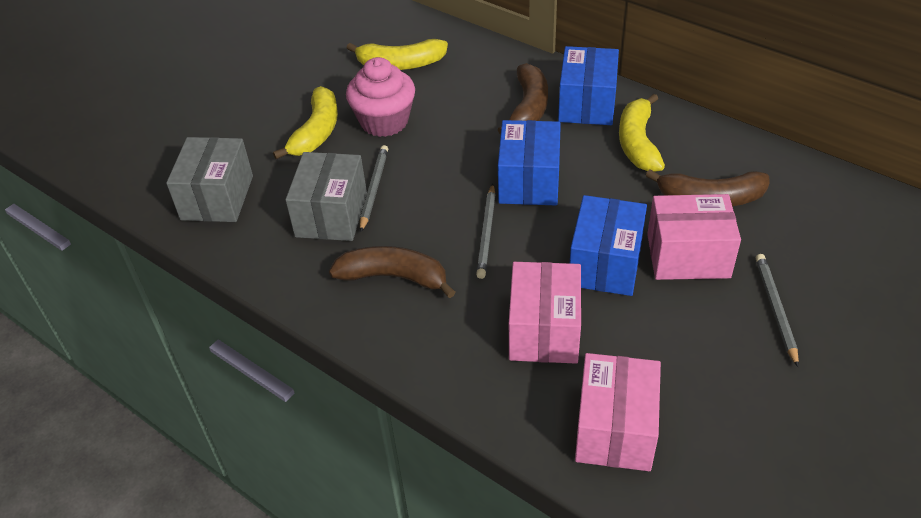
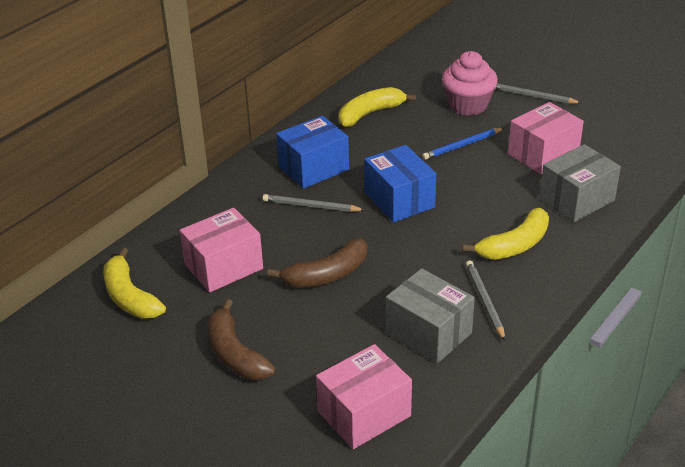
blue box: [498,120,561,205] [558,46,619,125] [570,195,647,296] = 3 -> [276,116,349,189] [364,145,436,223] = 2
blue pencil: none = 0 -> [422,128,504,160] = 1
brown banana: [329,246,456,298] [498,63,548,135] [646,169,770,206] = 3 -> [208,299,275,380] [267,238,367,288] = 2

